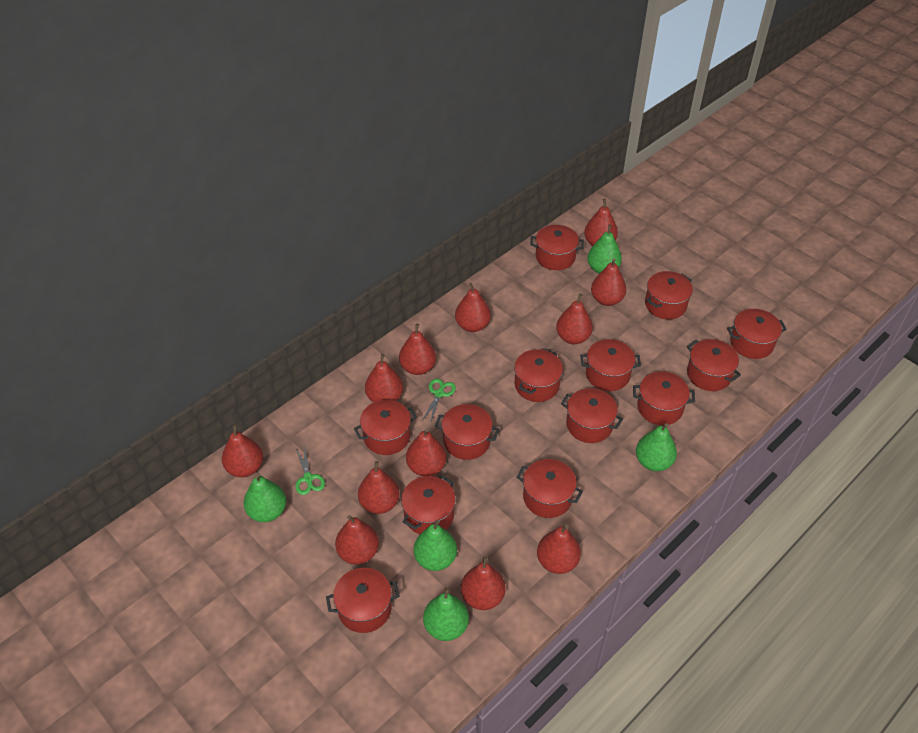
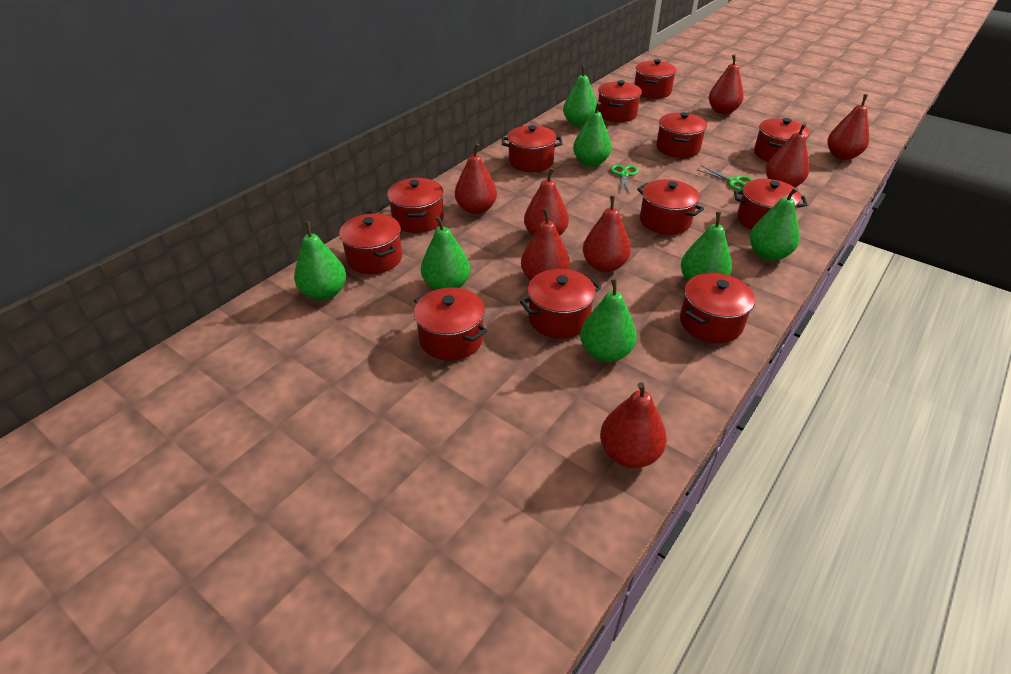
green pear: [243,474,286,522] [414,520,457,571] [423,587,469,641] [587,224,622,274] [636,423,677,471] = 5 -> [294,221,346,301] [421,216,470,290] [563,65,597,127] [573,102,612,167] [580,278,637,362] [681,212,732,282] [750,187,800,261] = 7
red pear: [222,425,263,477] [335,515,379,564] [358,461,400,514] [365,354,403,402] [399,324,436,375] [406,428,446,476] [455,283,491,332] [461,556,506,610] [537,524,581,574] [556,294,593,344] [584,199,618,246] [591,259,626,306] = 12 -> [455,143,497,215] [521,208,570,281] [524,168,569,236] [583,196,631,273] [600,382,667,468] [709,54,744,114] [766,123,809,187] [828,94,869,160] = 8
red pot: [326,568,400,633] [354,400,417,455] [401,475,456,534] [435,404,499,460] [514,348,563,402] [517,459,583,518] [530,225,584,270] [561,388,623,443] [580,339,641,391] [633,371,695,425] [645,271,693,319] [687,339,741,391] [727,309,787,359] = 13 -> [339,213,402,274] [387,178,444,233] [414,288,487,361] [502,125,563,172] [520,269,601,339] [598,80,642,122] [634,59,677,99] [637,179,704,235] [656,112,707,158] [680,273,755,343] [734,179,808,230] [754,118,810,162] = 12

